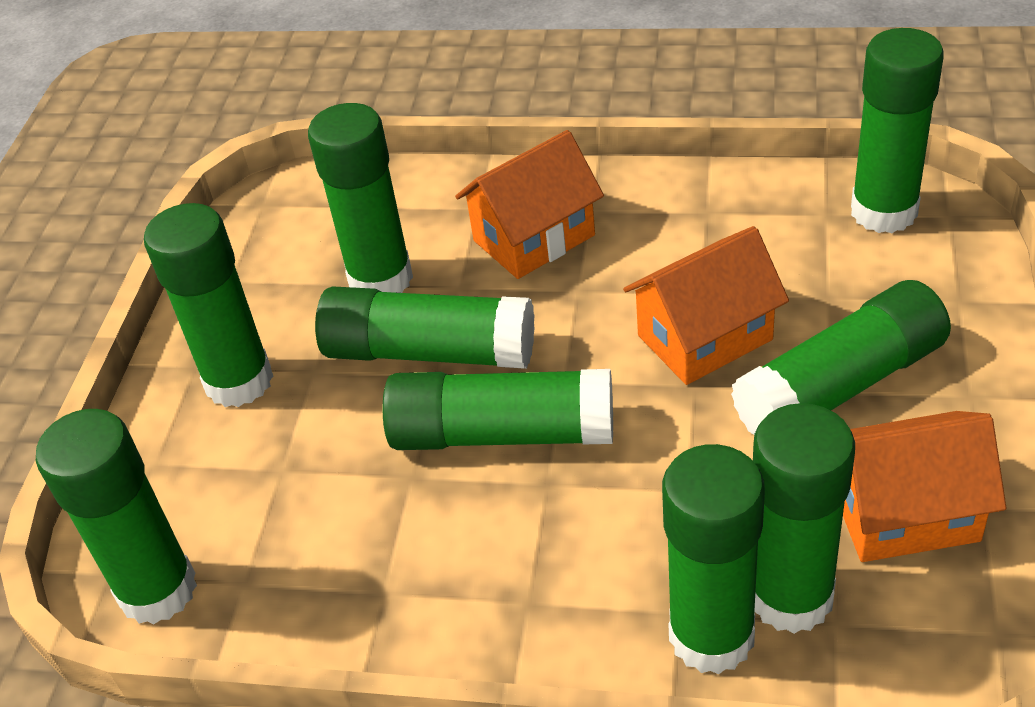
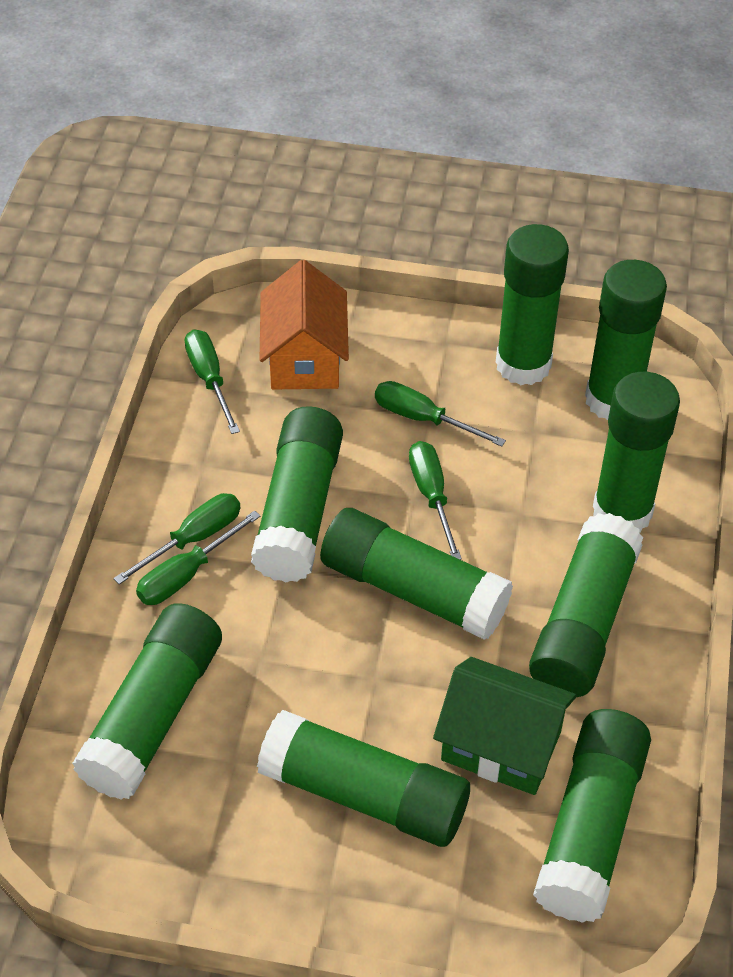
green house: none = 0 -> [433,657,577,795] = 1
green screwdriver: none = 0 -> [113,493,240,584] [136,510,261,605] [185,329,240,434] [375,381,506,447] [409,441,462,560] = 5
orange house: [455,130,604,279] [623,226,789,385] [843,411,1006,562] = 3 -> [259,260,349,389] = 1

